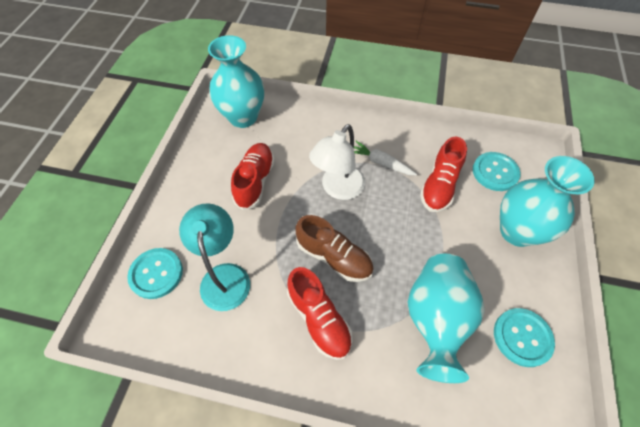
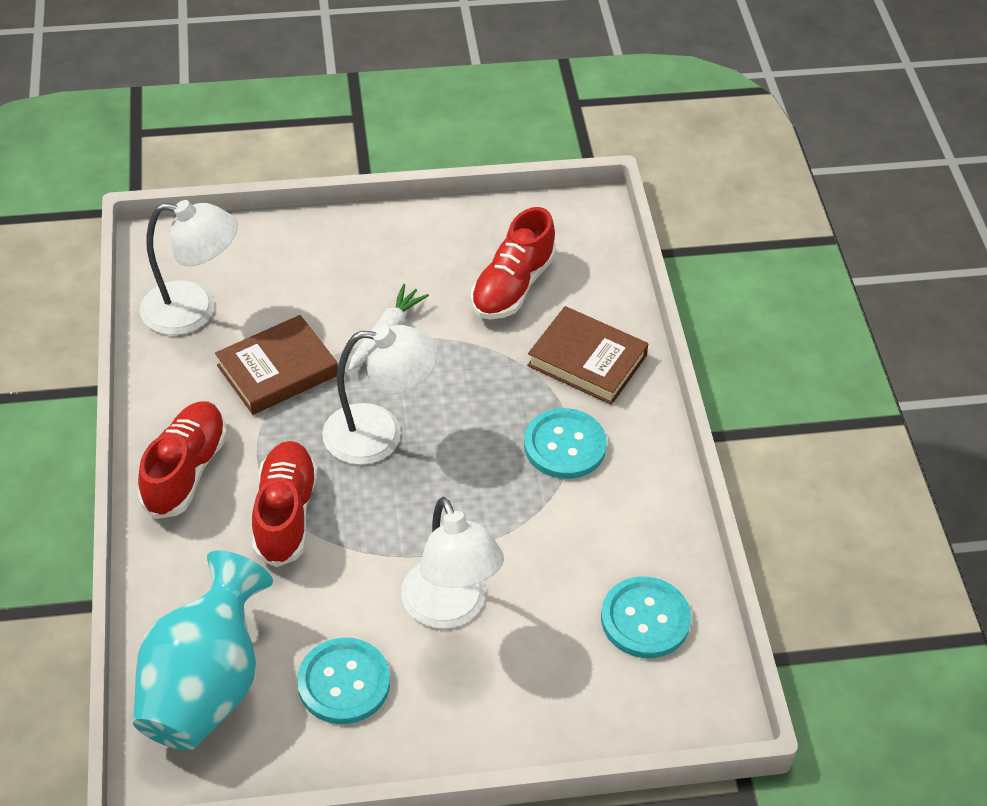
brown book: none = 0 -> [215,315,338,415] [527,306,648,405] = 2
brown shoe: [295,215,374,282] = 1 -> none = 0
turquoise lamp: [179,203,250,311] = 1 -> none = 0
turquoise vase: [208,35,264,128] [408,254,485,383] [500,156,595,247] = 3 -> [133,550,273,751] = 1
white lamp: [309,124,365,200] = 1 -> [140,200,238,335] [322,325,438,465] [401,497,504,629] = 3

